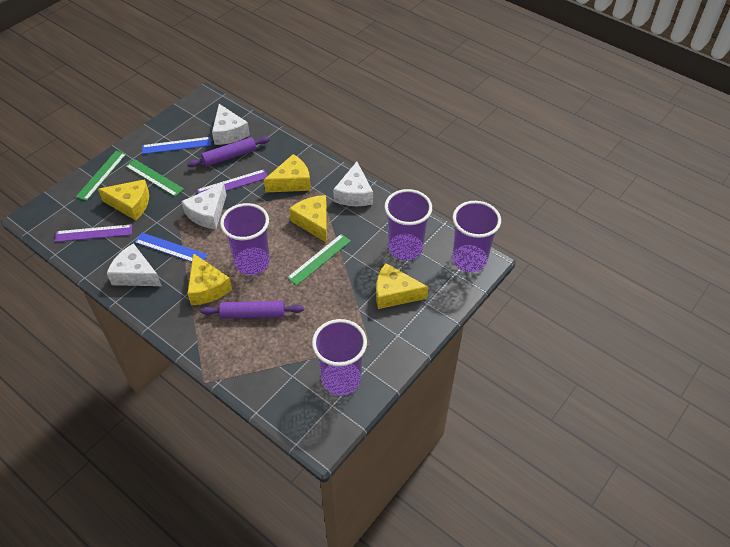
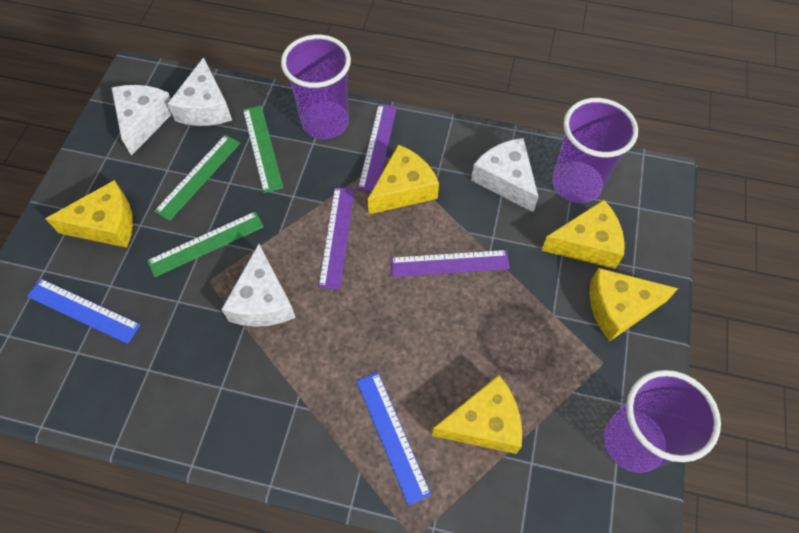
purple cup: [220,203,270,275] [312,319,367,396] [384,189,432,260] [452,201,501,272] = 4 -> [281,35,351,139] [552,98,638,203] [604,370,721,473] = 3
purple rolling pin: [187,137,270,167] [201,301,304,319] = 2 -> none = 0
purple ruler: [55,224,132,242] [197,169,267,194] = 2 -> [318,187,355,289] [358,104,397,191] [390,250,510,277] = 3

